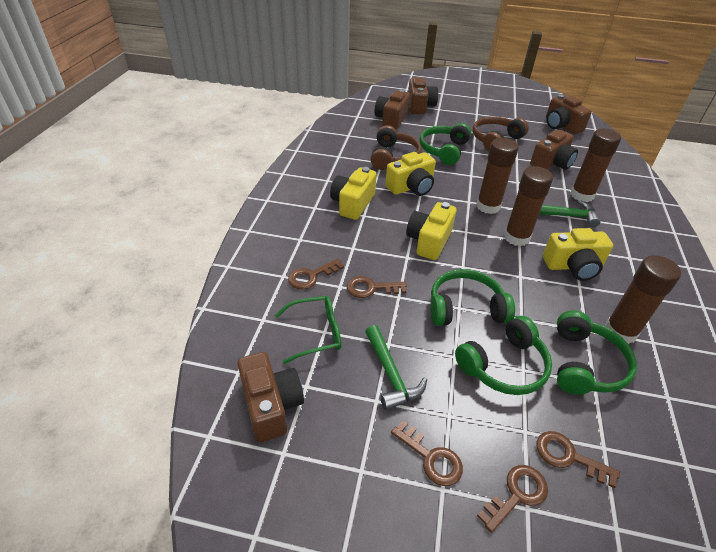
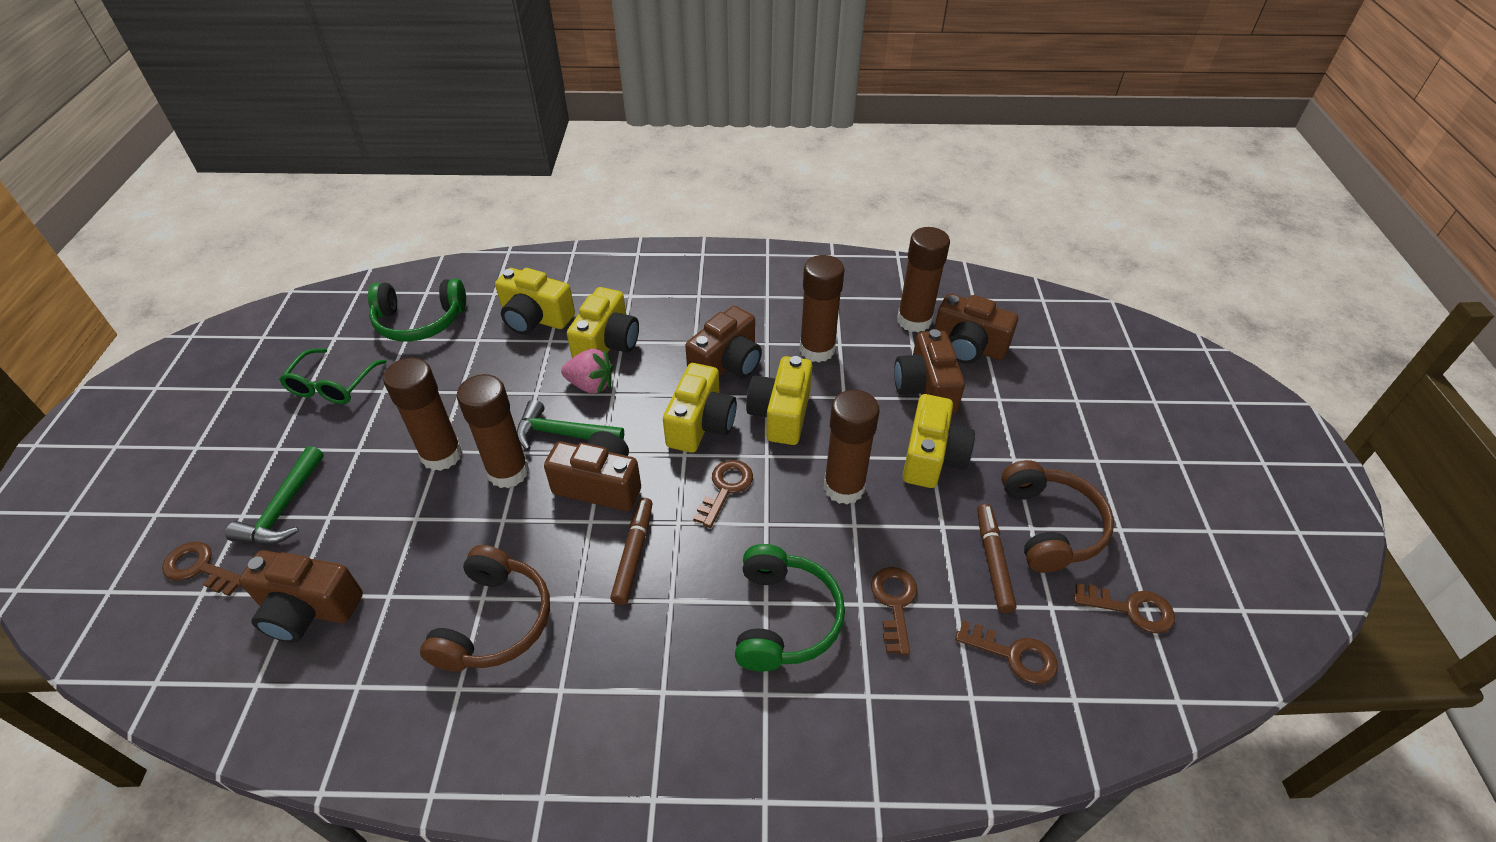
brown glue stick: [476,138,519,214] [504,166,553,246] [570,128,621,202] [605,255,681,344] = 4 -> [383,358,463,471] [457,374,529,488] [799,255,844,362] [824,390,880,504] [897,227,950,332] = 5
brown marker: none = 0 -> [610,498,653,605] [977,504,1016,613] = 2
green headphones: [419,123,471,165] [430,269,515,326] [455,316,552,395] [557,311,637,395] = 4 -> [368,279,466,342] [735,544,845,671] = 2
pink strawberry: none = 0 -> [561,349,614,393] = 1
yellow camera: [330,167,376,220] [385,152,436,196] [406,202,456,260] [543,228,613,281] = 4 -> [495,268,575,335] [567,287,639,358] [663,363,737,453] [746,356,812,445] [902,394,975,488] = 5

